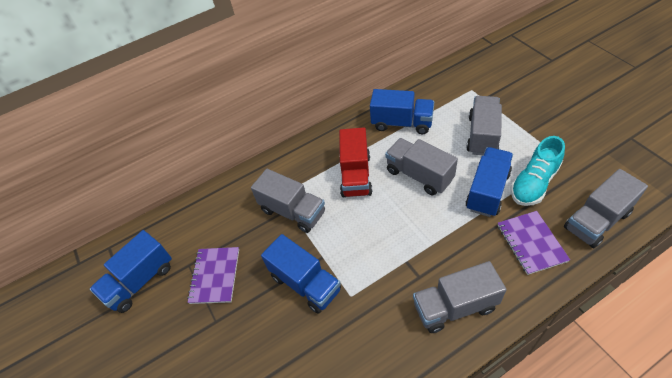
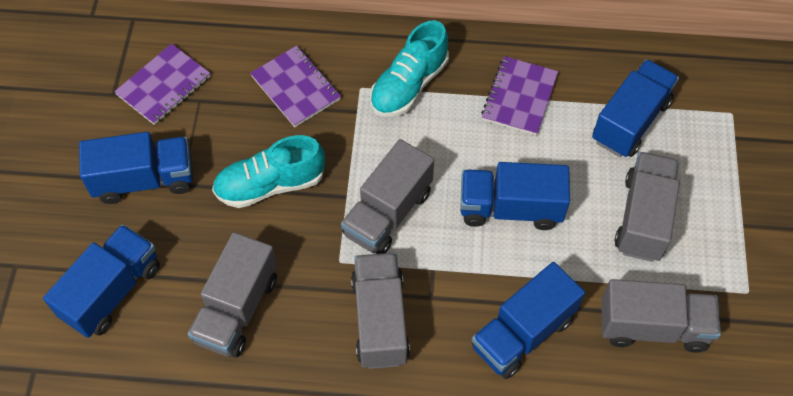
blue truck: [90,230,172,313] [261,234,341,314] [370,89,434,134] [465,147,513,217] = 4 -> [43,224,160,338] [79,132,193,204] [461,162,570,230] [471,262,585,379] [592,59,679,157] = 5
purple notebook: [187,247,239,304] [498,211,570,275] = 2 -> [114,44,210,125] [250,46,341,127] [481,56,558,136] = 3
red truck: [339,127,372,197] = 1 -> none = 0
turquoise shoe: [511,136,565,206] = 1 -> [212,135,325,208] [370,21,449,117] = 2

